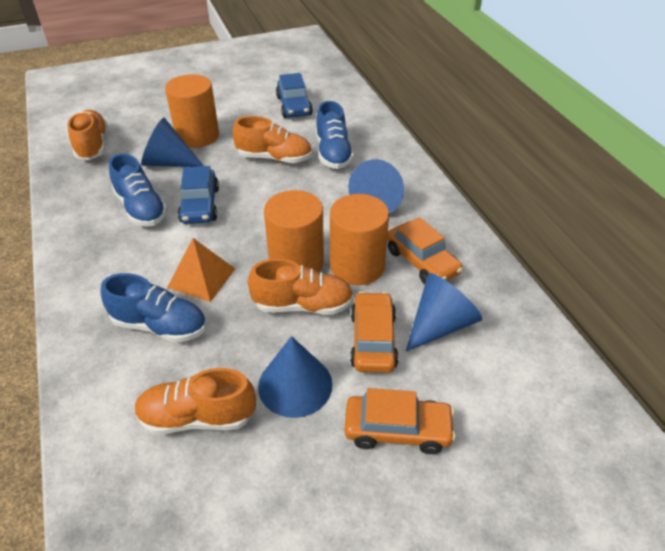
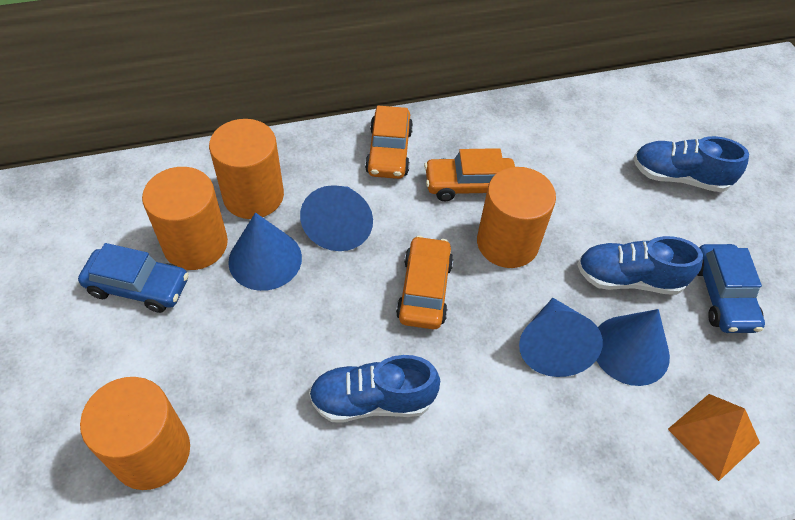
orange cylinder: [165,74,219,148] [264,190,324,272] [330,194,389,285] = 3 -> [80,377,190,490] [142,167,228,270] [209,119,284,219] [477,167,556,268] = 4
orange shoe: [68,110,108,160] [134,368,256,435] [233,116,312,163] [248,259,354,315] = 4 -> none = 0

